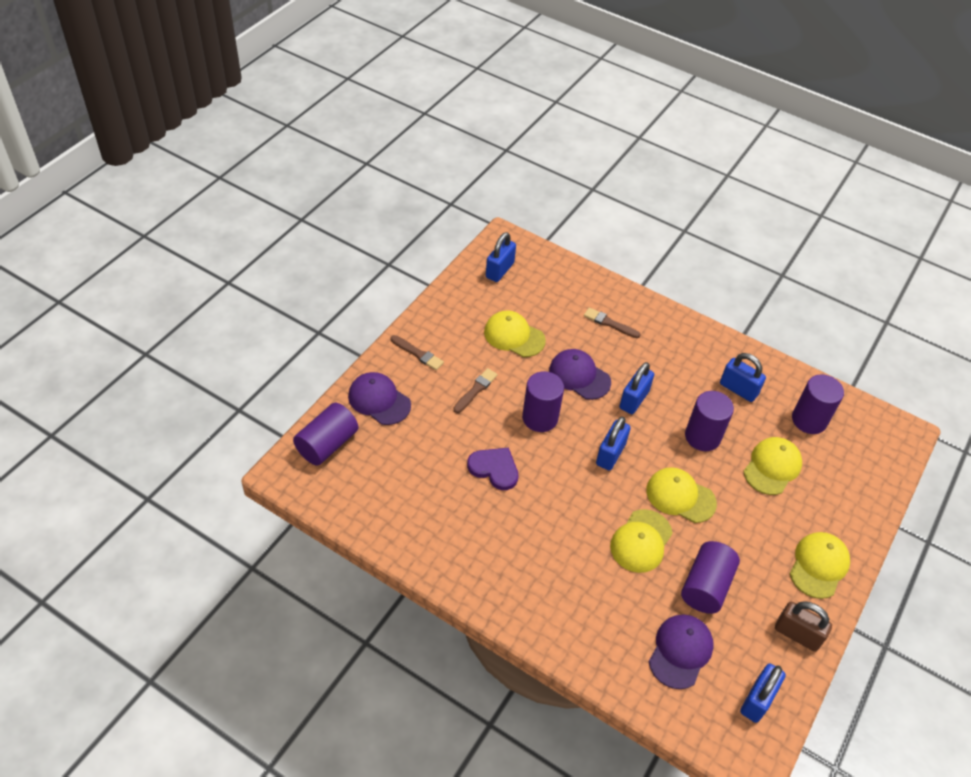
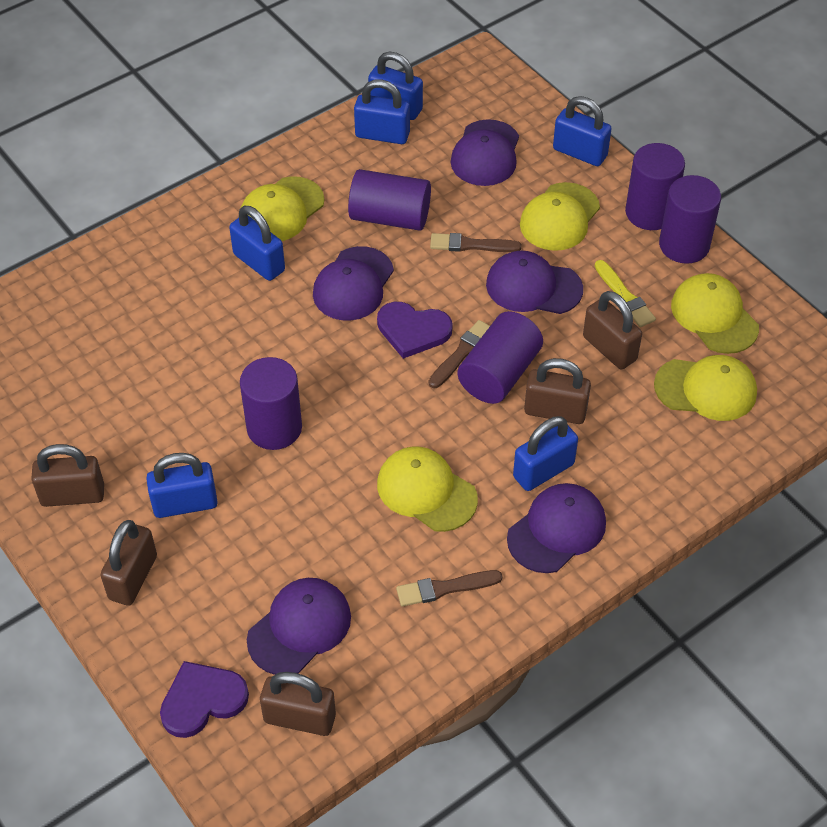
blue padlock: [486,232,516,282] [596,416,631,471] [619,362,654,414] [720,353,766,402] [740,663,786,723] = 5 -> [146,453,218,518] [229,206,285,281] [354,79,410,144] [368,52,423,120] [513,416,578,491] [553,96,612,166] = 6
brown padlock: [775,601,832,652] = 1 -> [31,444,104,507] [100,520,157,606] [260,672,336,736] [524,358,591,424] [583,291,642,369] = 5
purple cap: [348,372,411,425] [549,349,611,400] [649,614,714,689] = 3 -> [247,578,351,675] [313,246,394,321] [451,119,519,186] [486,250,583,314] [507,483,606,573] = 5
purple heart: [467,448,518,490] = 1 -> [160,661,249,738] [377,302,453,359] = 2
yellow brush: none = 0 -> [595,260,656,327] = 1

